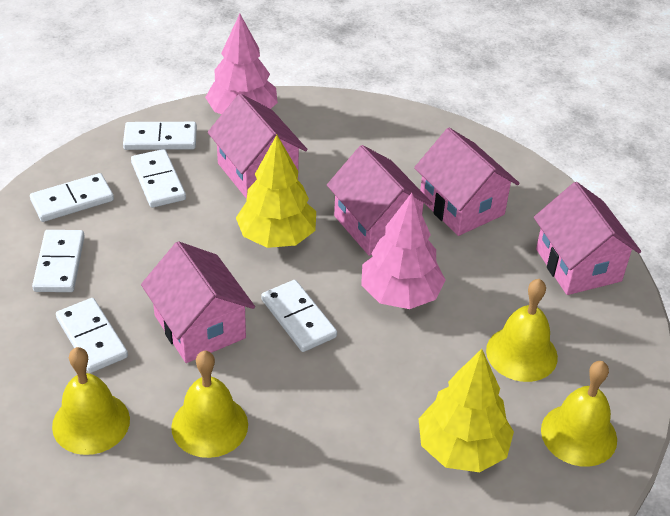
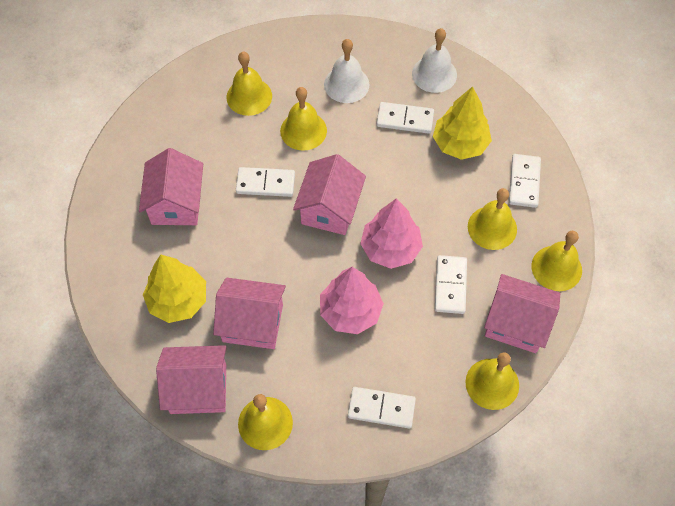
white bell: none = 0 -> [324,39,370,103] [412,28,457,93] = 2
white domino: [30,173,114,222] [32,230,85,292] [56,298,128,373] [123,122,197,150] [131,149,186,208] [261,280,337,352] = 6 -> [236,167,295,197] [348,387,416,428] [376,102,434,134] [435,255,467,314] [509,154,541,208] = 5
yellow bell: [52,347,130,455] [171,351,248,458] [486,279,558,382] [541,361,617,467] = 4 -> [226,52,272,116] [238,394,293,450] [280,87,327,151] [465,352,519,410] [468,188,517,250] [532,231,582,291] = 6

